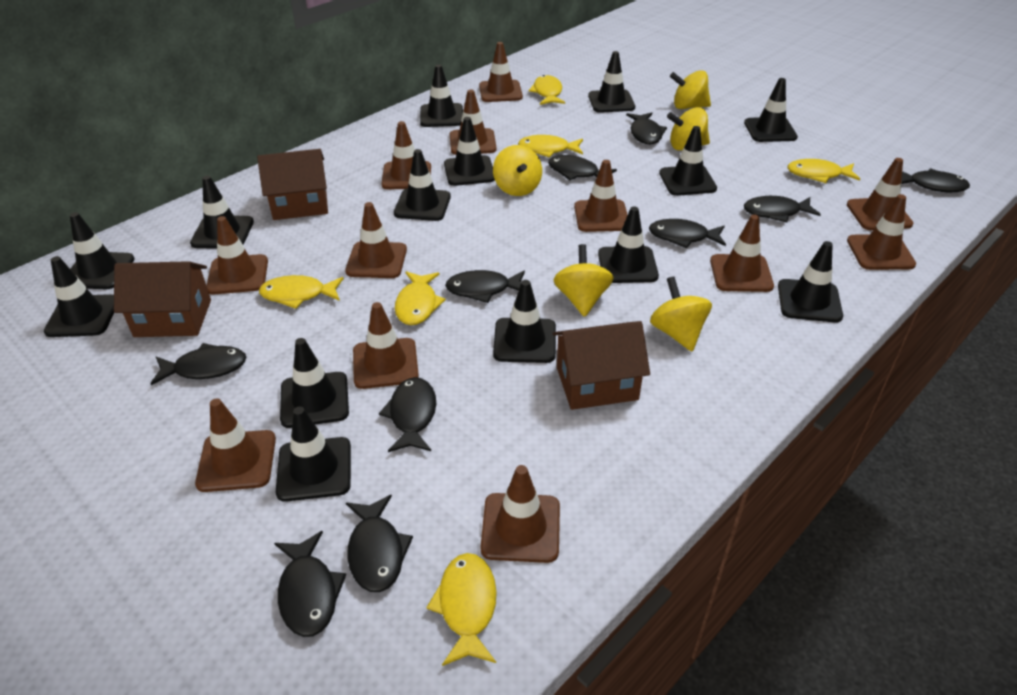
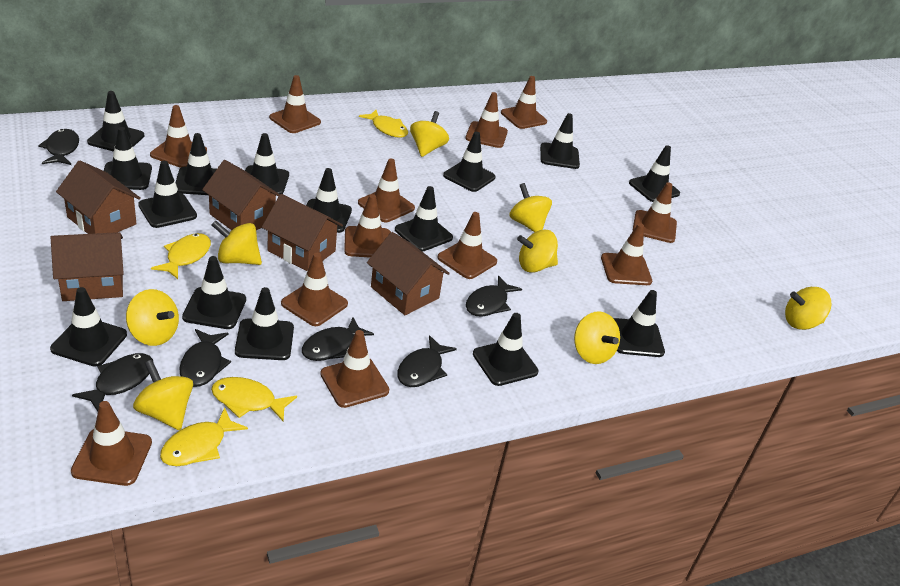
black fish: [150,343,247,385] [274,531,346,637] [346,495,413,592] [379,377,436,452] [445,270,525,303] [548,155,617,180] [626,112,667,144] [649,219,726,248] [744,196,821,222] [901,168,970,192] = 10 -> [38,129,79,165] [72,353,154,412] [179,329,231,387] [302,317,374,361] [398,335,457,387] [466,275,522,317] = 6
black traffic cone: [44,256,114,337] [70,212,135,289] [190,176,254,249] [276,407,351,502] [280,338,349,428] [394,149,451,221] [420,65,463,127] [444,117,495,186] [493,280,556,363] [588,51,635,113] [598,206,659,283] [659,126,717,196] [744,78,798,142] [778,241,843,322] = 14 -> [50,287,127,366] [87,91,144,152] [104,127,152,190] [138,161,197,228] [175,133,217,195] [182,256,246,329] [235,287,294,360] [245,133,289,195] [306,168,352,233] [395,186,453,252] [443,132,496,192] [473,313,539,386] [540,113,580,169] [613,290,665,357] [629,145,680,202] = 15
brown house: [114,261,211,337] [257,149,328,220] [552,321,650,410] = 3 -> [51,232,124,301] [56,160,141,234] [202,160,280,230] [262,194,343,271] [367,232,450,315] = 5
yellow fish: [259,275,344,309] [395,271,446,325] [426,553,497,666] [518,135,583,158] [528,75,565,105] [787,159,860,183] = 6 -> [151,233,211,279] [160,407,248,466] [211,377,297,422] [359,110,408,138] = 4
yellow spinning top: [493,145,542,196] [553,244,614,317] [650,277,712,351] [667,107,710,151] [670,70,711,109] = 5 -> [126,289,179,346] [133,360,193,430] [212,221,262,265] [410,111,449,157] [509,183,552,232] [517,230,558,273] [574,311,620,364] [785,287,832,330] = 8

